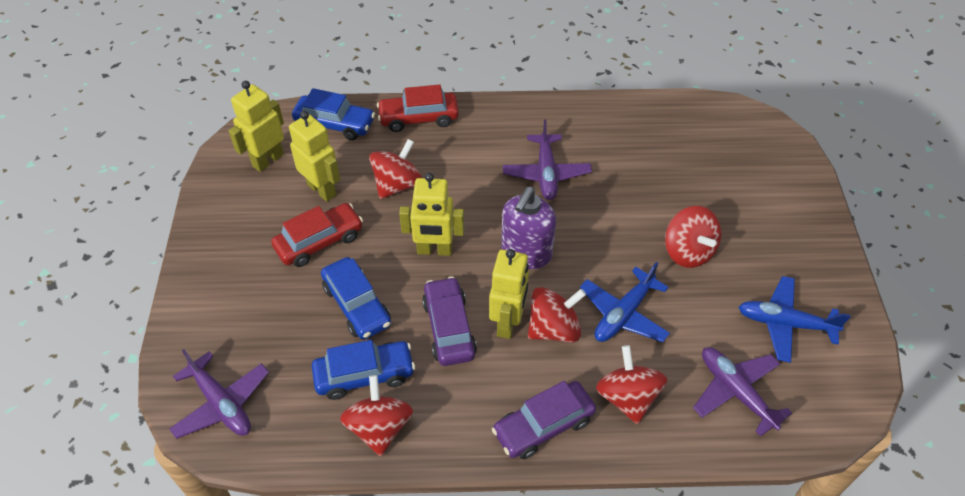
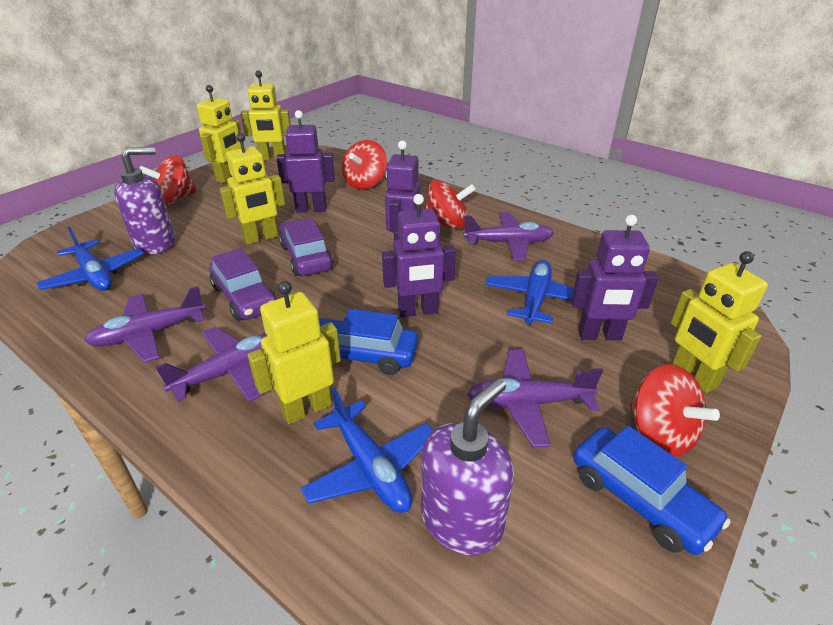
blue car: [292,88,375,140] [312,340,415,400] [321,257,391,340] = 3 -> [319,309,418,375] [573,426,730,555] = 2
blue plane: [580,262,670,342] [739,276,851,363] = 2 -> [36,226,144,291] [300,388,433,513] [485,260,574,325] = 3
purple plane: [169,349,269,439] [503,119,592,200] [693,347,792,437] = 3 -> [84,286,206,363] [155,327,267,402] [463,212,554,261] [467,349,603,448] = 4
purple robot: none = 0 -> [276,110,335,213] [382,194,456,317] [385,140,421,241] [571,215,658,340] = 4
purple soap dispenser: [501,187,556,269] = 1 -> [114,147,175,255] [421,378,514,555] = 2
red car: [271,203,363,267] [377,84,459,132] = 2 -> none = 0
red spinning top: [340,375,413,456] [369,139,422,199] [528,287,586,343] [596,345,667,424] [665,206,721,268] = 5 -> [140,155,197,205] [342,140,387,189] [425,179,476,229] [630,364,720,457] = 4
yellow robot: [229,81,284,172] [289,111,340,202] [399,173,464,256] [489,249,529,339] = 4 -> [197,85,244,183] [219,133,285,245] [240,70,291,161] [247,281,341,424] [671,251,768,393] = 5

